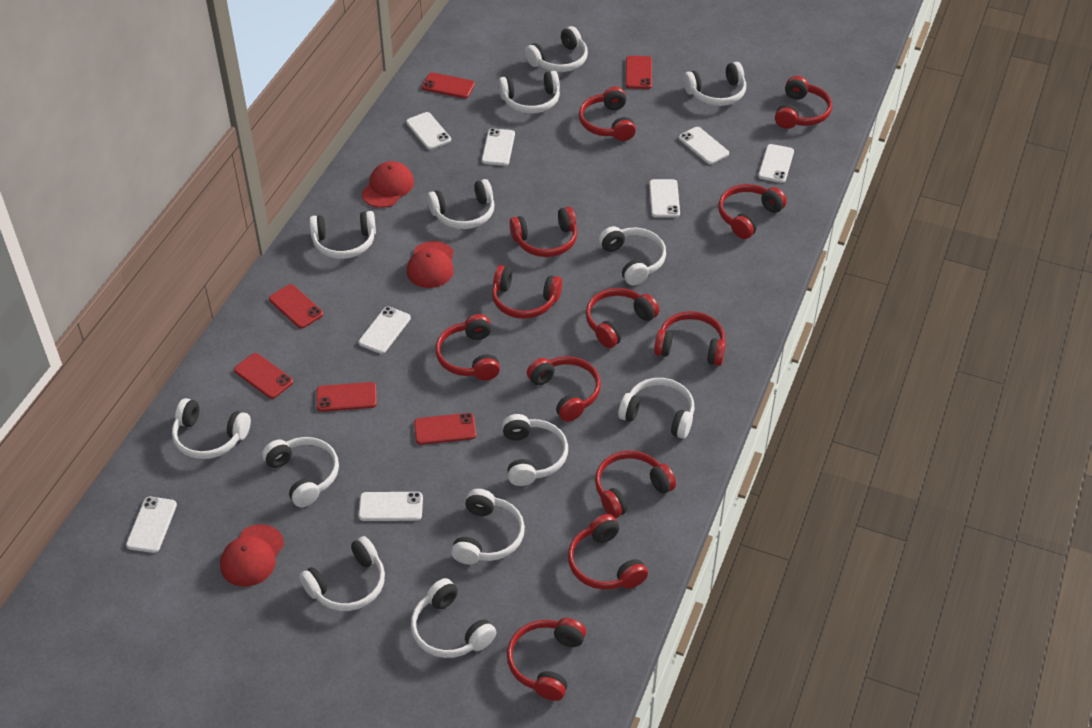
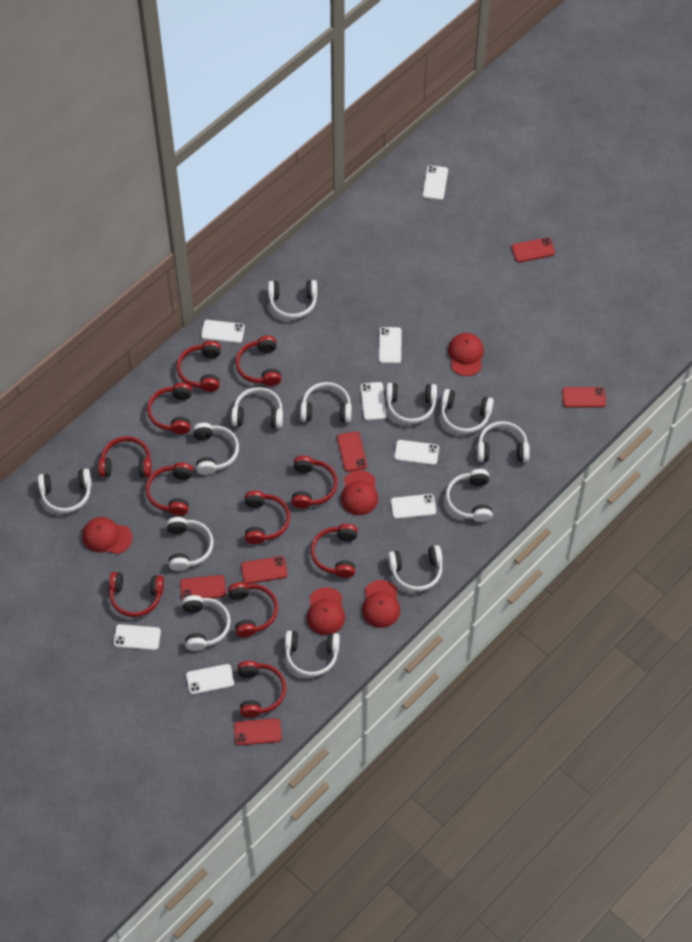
red cap: [220,524,284,587] [362,161,414,208] [407,241,454,288] = 3 -> [82,517,132,554] [307,587,345,635] [341,470,378,515] [362,580,400,628] [448,333,484,376] = 5
red headphones: [436,314,500,380] [492,265,562,319] [507,618,586,701] [509,207,577,257] [527,356,601,422] [568,514,648,590] [579,87,636,141] [586,288,659,348] [595,451,676,518] [654,311,726,366] [719,184,787,239] [775,76,832,129] = 12 -> [99,436,152,477] [109,572,164,617] [146,463,193,516] [147,383,192,434] [177,341,221,392] [228,582,278,637] [236,336,281,386] [238,661,286,718] [245,491,290,544] [291,456,338,509] [311,524,358,578] = 11

